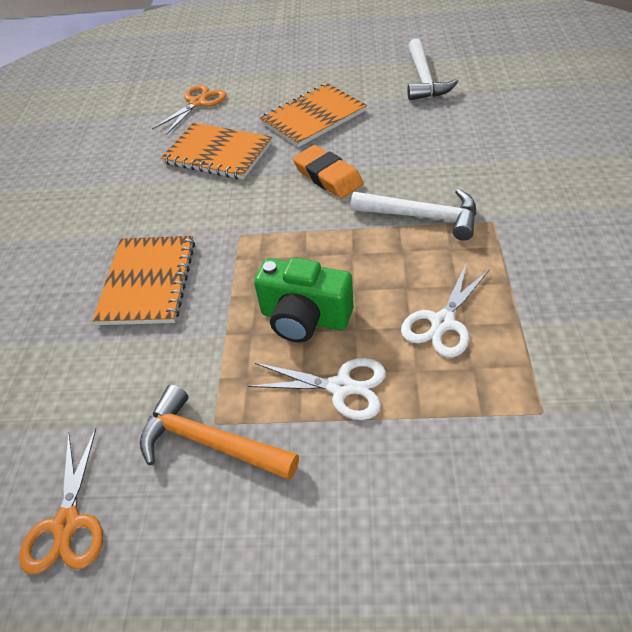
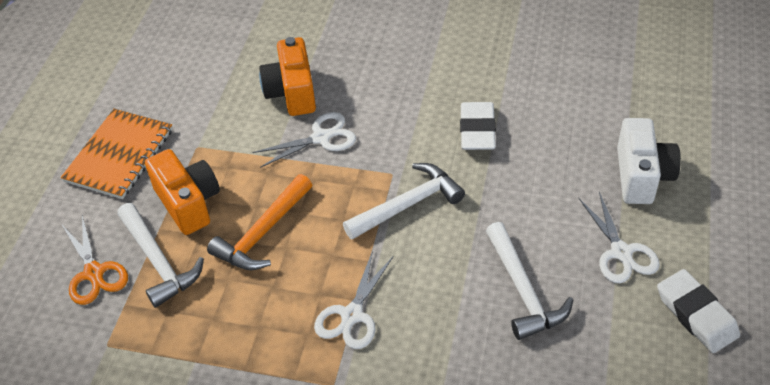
green camera: [254,258,354,343] = 1 -> none = 0
orange camera: none = 0 -> [145,149,220,235] [259,37,316,116] = 2
orange eraser: [293,145,364,198] = 1 -> none = 0
orange notebook: [92,236,195,325] [161,123,272,180] [260,83,367,147] = 3 -> [61,109,172,199] = 1
orange scissors: [19,428,103,575] [152,85,226,135] = 2 -> [62,215,128,305] = 1
white camera: none = 0 -> [617,118,681,204] = 1
white eraser: none = 0 -> [460,102,496,150] [657,269,740,353] = 2
white hammer: [351,189,477,241] [407,38,458,100] = 2 -> [117,203,204,308] [343,163,465,240] [486,222,573,340] = 3
white scissors: [248,358,386,420] [401,262,490,358] = 2 -> [253,112,356,168] [314,250,394,349] [579,192,660,284] = 3

